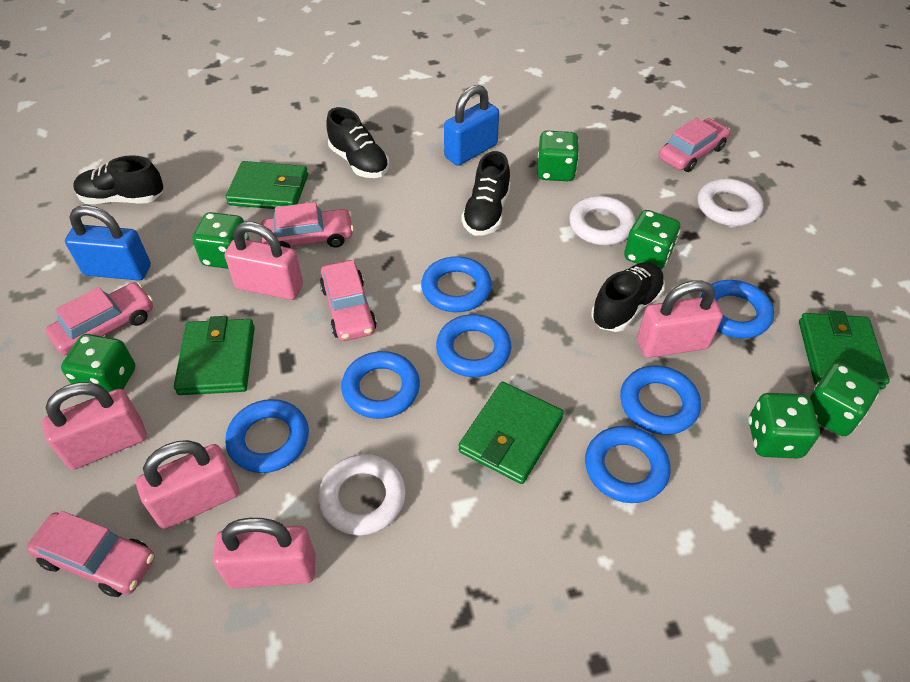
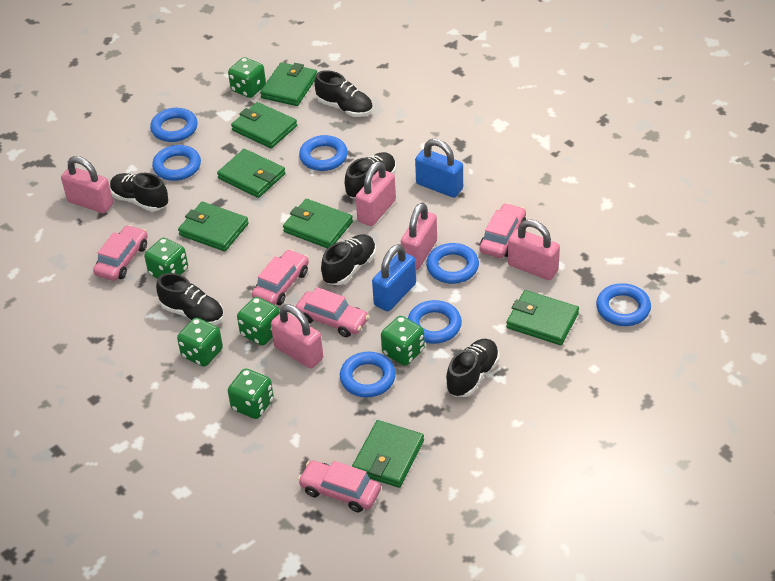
black shoe: [73,155,163,204] [326,107,389,178] [461,151,510,236] [591,262,665,332] = 4 -> [110,173,168,212] [156,273,224,325] [314,70,373,117] [321,234,376,285] [345,152,396,198] [446,339,499,397] = 6
green wallet: [174,316,255,395] [226,161,308,209] [459,382,564,484] [799,310,890,389] = 4 -> [178,202,248,251] [217,149,285,198] [231,102,297,148] [260,62,317,106] [283,199,353,249] [352,420,424,488] [506,290,579,345] = 7
white ring: [318,454,406,536] [569,196,635,245] [698,178,764,226] = 3 -> none = 0

